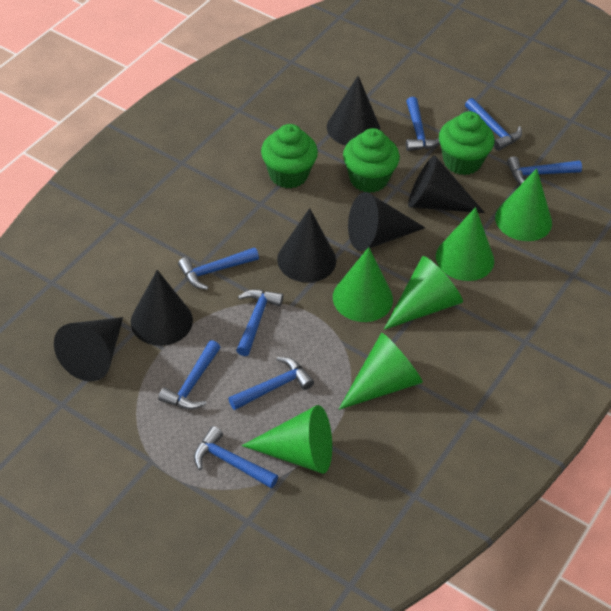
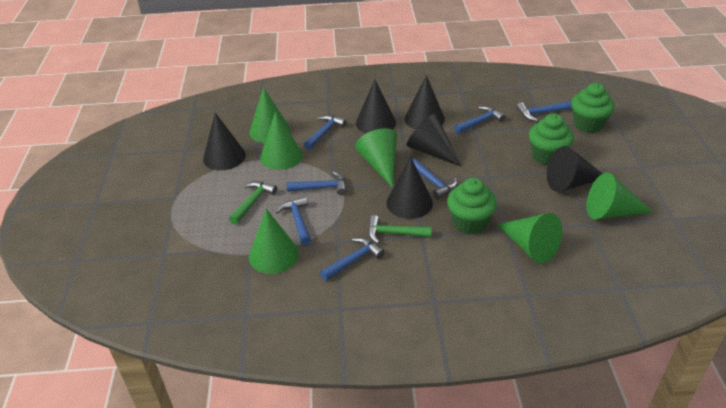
blue hammer: [158,340,221,410] [178,247,259,290] [194,426,278,489] [228,357,314,410] [236,289,283,356] [406,97,440,151] [465,98,522,151] [507,156,582,185] = 8 -> [276,196,311,245] [287,171,347,195] [304,115,347,149] [320,237,384,281] [412,158,457,199] [454,106,505,134] [516,101,572,121] = 7
green hammer: none = 0 -> [229,181,277,225] [368,215,432,244] = 2

